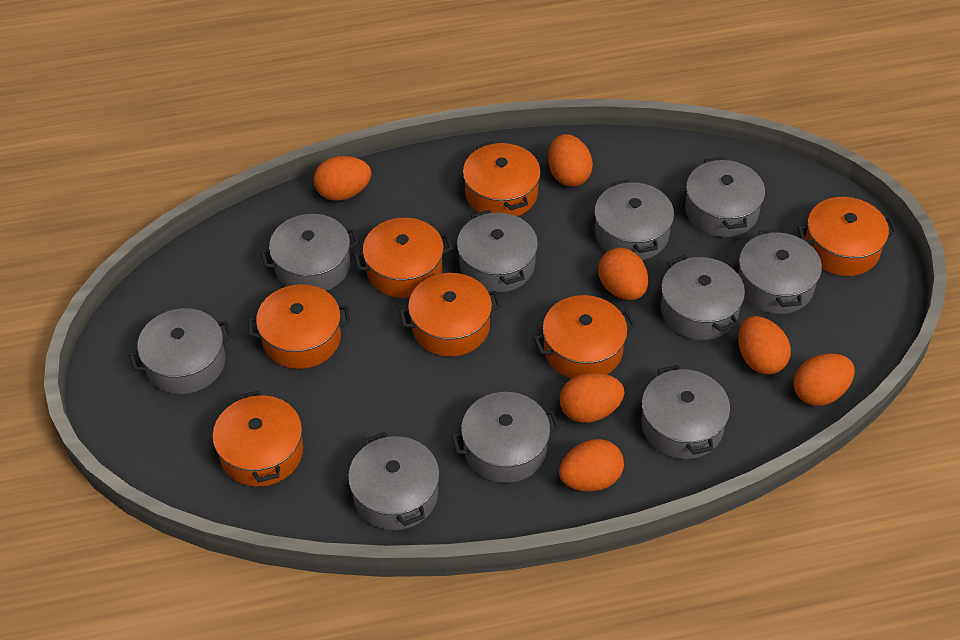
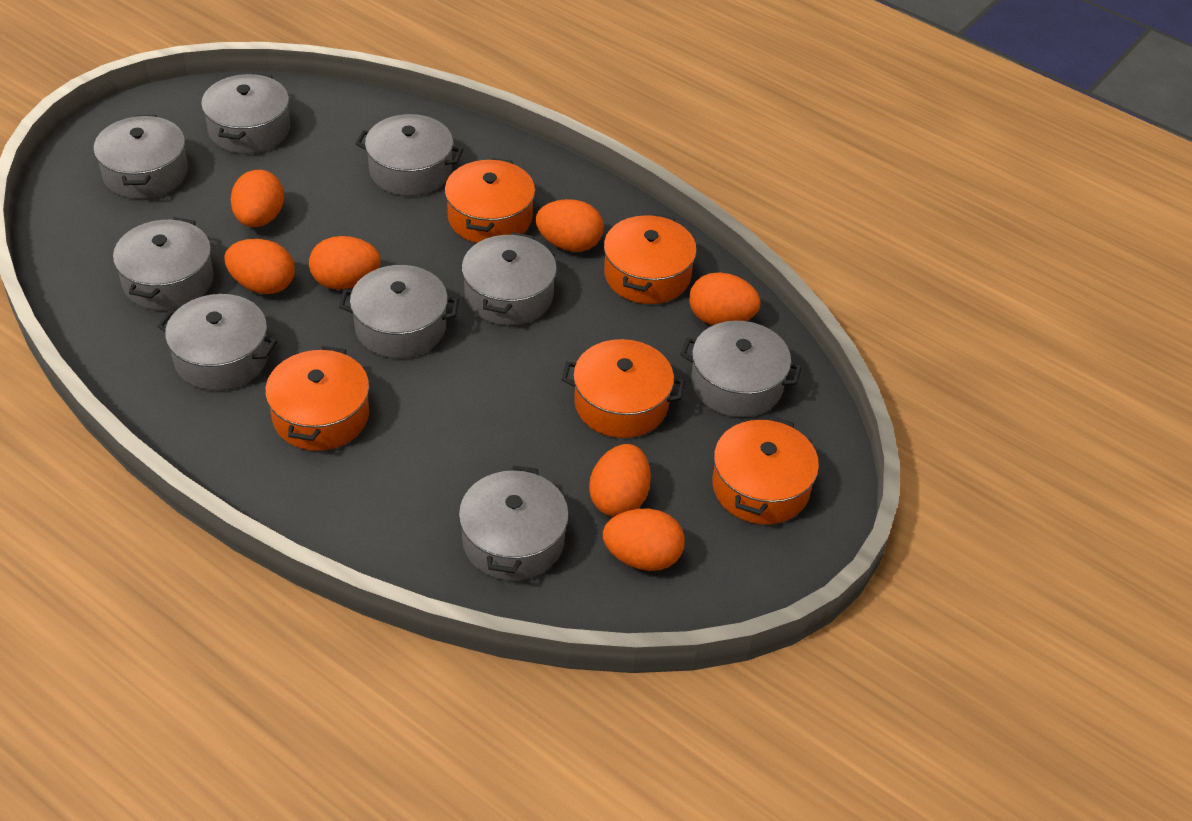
grey pot: [129,308,233,394] [260,214,360,291] [348,432,440,530] [451,392,560,483] [457,210,538,293] [594,179,674,260] [641,365,730,459] [661,255,745,340] [685,157,765,237] [738,229,822,314] = 10 -> [94,115,188,199] [113,217,214,311] [157,294,277,391] [201,73,290,154] [339,265,459,358] [356,114,463,196] [459,465,569,581] [462,232,557,325] [680,321,802,417] = 9
orange pot: [212,391,303,487] [248,284,350,369] [354,218,453,298] [399,273,501,357] [463,141,541,216] [534,295,636,378] [797,197,897,276] = 7 -> [265,346,369,451] [445,158,535,243] [562,339,685,438] [604,213,697,304] [712,416,819,525] = 5

